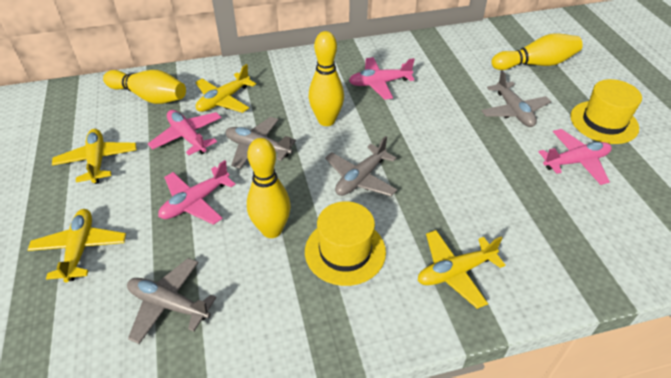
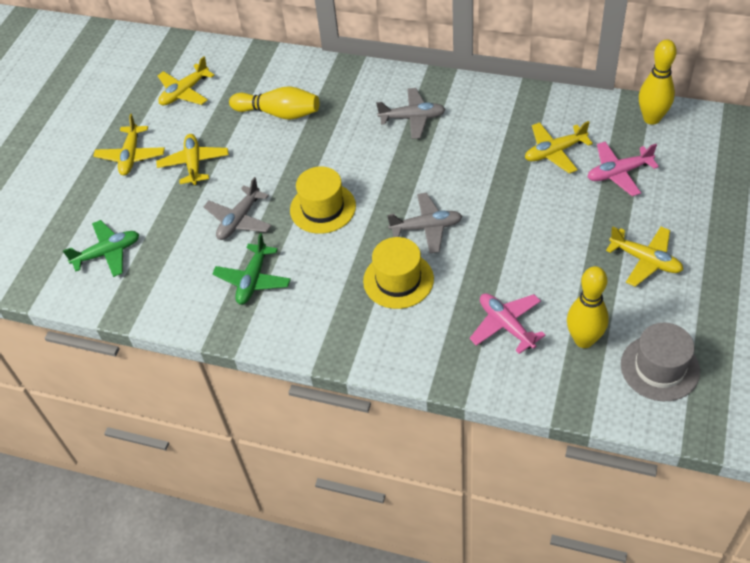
green plane: none = 0 -> [63,220,139,277] [212,233,291,305] = 2
grey hat: none = 0 -> [621,323,700,401] = 1
grey plane: [127,258,217,344] [226,117,296,169] [325,136,397,196] [481,70,551,127] = 4 -> [204,177,272,240] [376,88,446,139] [387,193,463,253] = 3
pink plane: [148,110,221,155] [158,160,236,225] [349,57,415,100] [539,129,612,185] = 4 -> [469,293,545,354] [588,141,659,196] = 2
yellow bowling pin: [103,70,186,104] [247,138,291,238] [309,31,344,126] [491,33,583,70] = 4 -> [229,86,319,120] [567,266,609,348] [639,39,677,125] = 3
yellow plane: [28,209,126,282] [52,129,137,184] [195,64,256,113] [418,230,505,309] = 4 -> [93,114,165,176] [156,134,229,186] [157,57,214,105] [525,121,593,174] [606,227,683,287] = 5

